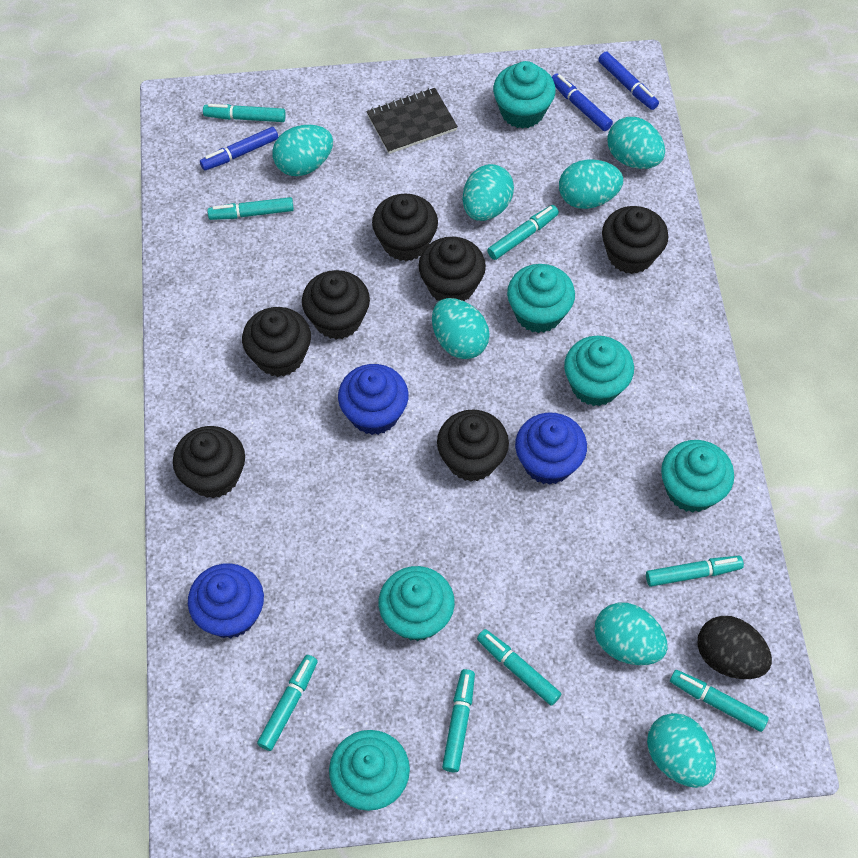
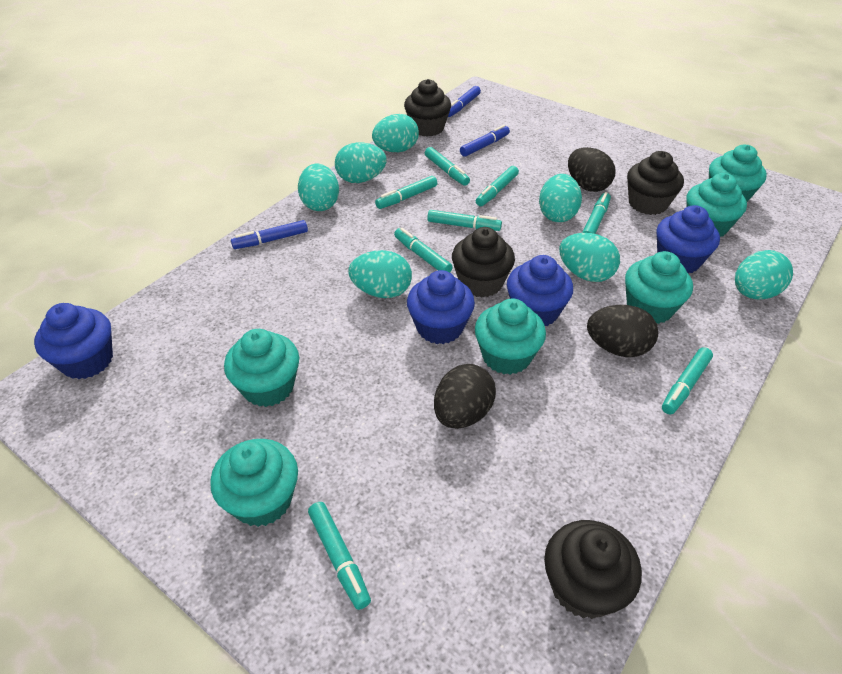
black cupcake: [173,426,245,498] [242,307,311,377] [302,270,370,340] [372,194,438,261] [419,237,486,301] [437,410,509,482] [602,206,668,274] = 7 -> [404,79,451,137] [452,227,515,297] [544,520,642,619] [627,151,684,215] = 4
black egg: [697,616,772,679] = 1 -> [434,364,496,429] [568,147,615,192] [587,305,658,357] = 3
black notebook: [367,88,458,154] = 1 -> none = 0
blue cupcake: [188,563,264,638] [338,364,409,435] [515,412,587,485] = 3 -> [34,303,113,380] [407,270,475,344] [507,255,573,326] [657,205,720,273] = 4

